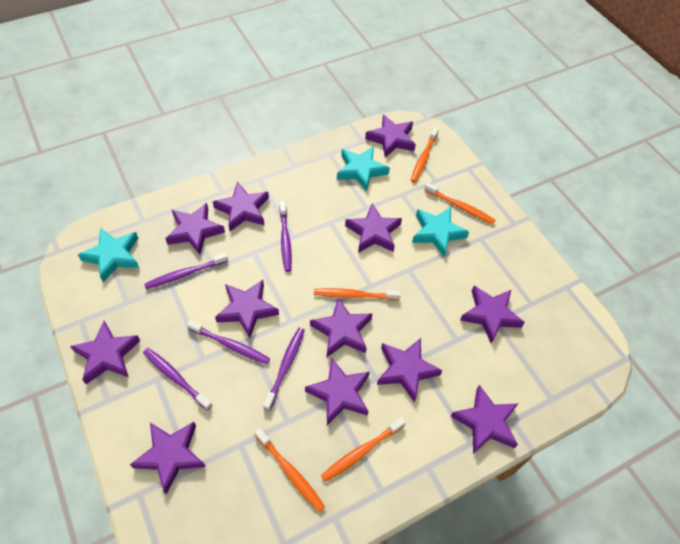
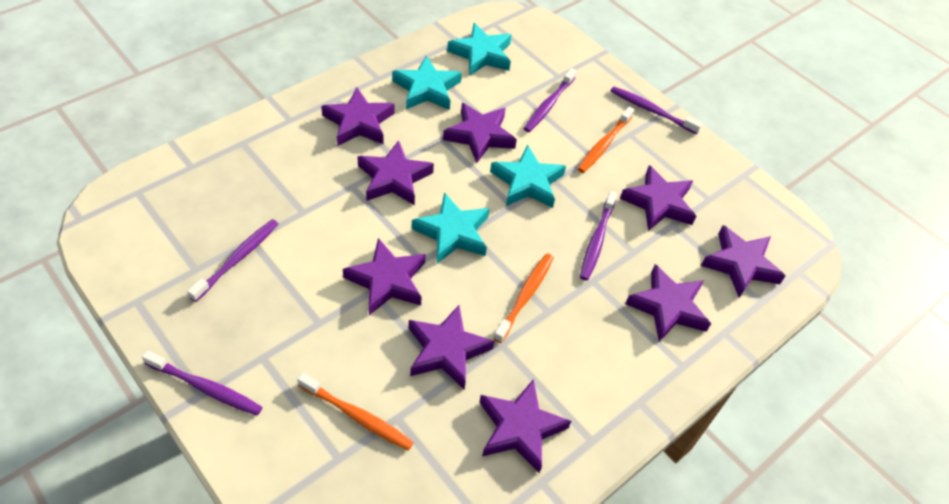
orange toothbrush: [254,428,325,512] [314,288,401,300] [321,417,406,482] [411,127,439,183] [424,182,496,224] = 5 -> [297,373,414,451] [493,254,554,343] [578,107,634,173] = 3
purple star: [70,321,140,384] [130,422,206,494] [165,203,225,255] [213,182,269,231] [215,280,279,338] [305,358,370,425] [310,297,373,357] [345,203,402,253] [365,115,416,158] [377,338,443,402] [451,385,519,454] [460,286,525,344] = 12 -> [321,88,395,146] [343,238,425,315] [357,140,434,205] [408,305,494,390] [443,103,517,163] [479,379,571,473] [620,165,696,231] [625,264,711,342] [701,225,785,298] = 9
turquoise star: [78,228,139,282] [337,146,390,192] [412,207,469,257] = 3 -> [392,55,462,110] [412,192,489,263] [447,23,512,76] [490,145,566,208] = 4

